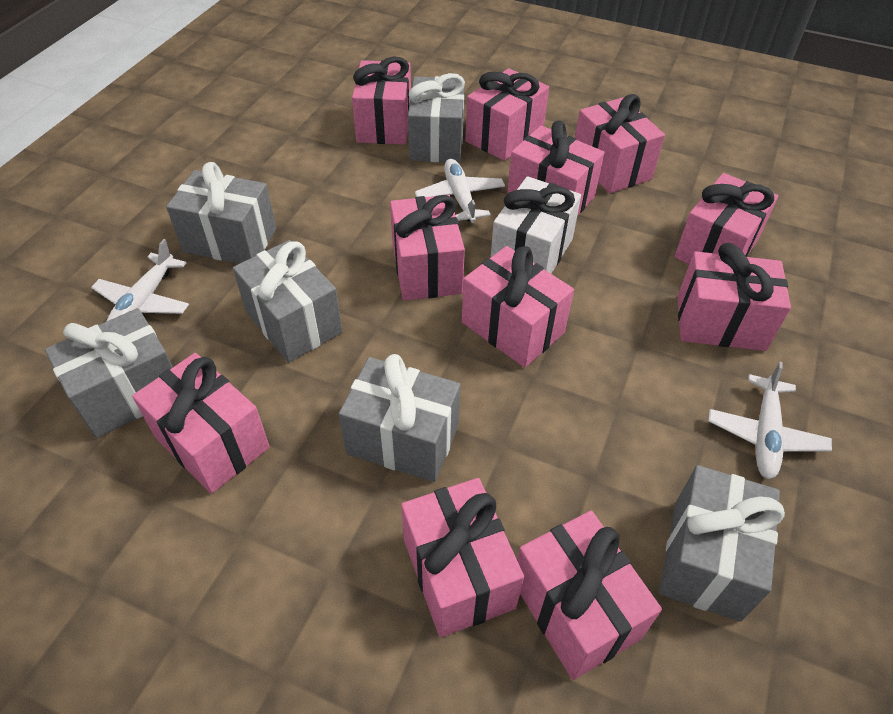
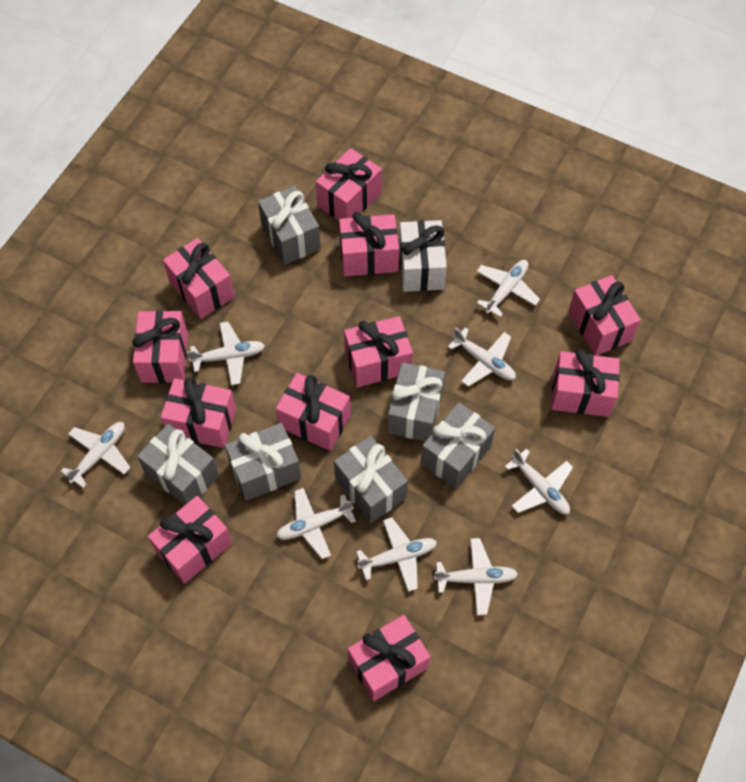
white plane: [91,239,189,322] [415,159,505,223] [708,362,832,479] = 3 -> [61,422,130,488] [187,321,265,385] [276,488,356,559] [356,517,437,592] [434,538,518,615] [448,327,516,387] [476,260,540,317] [504,449,573,514] = 8

